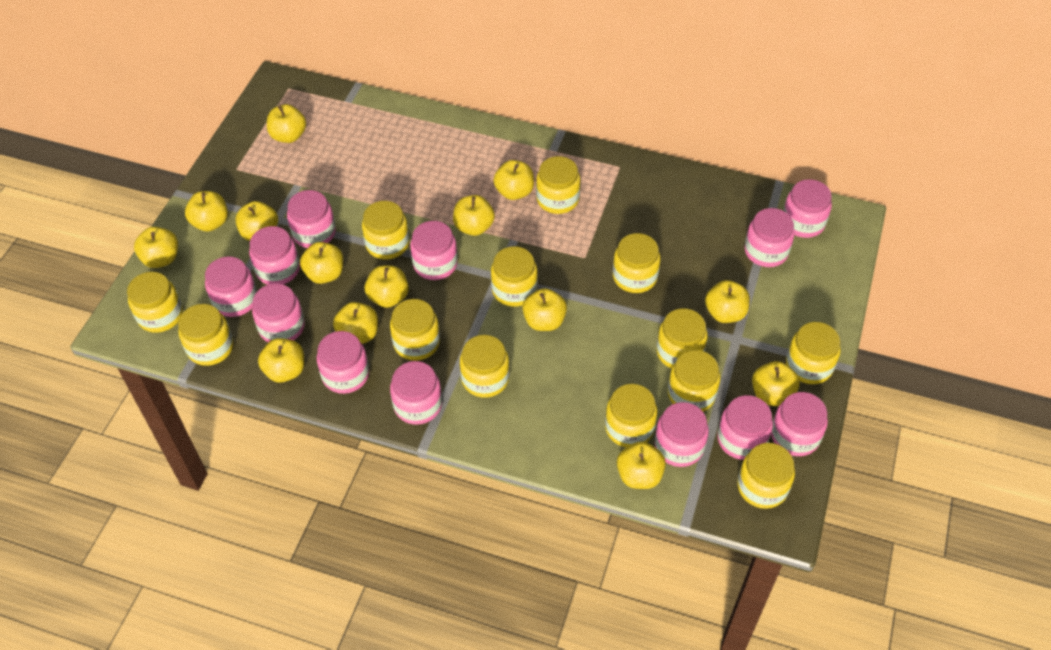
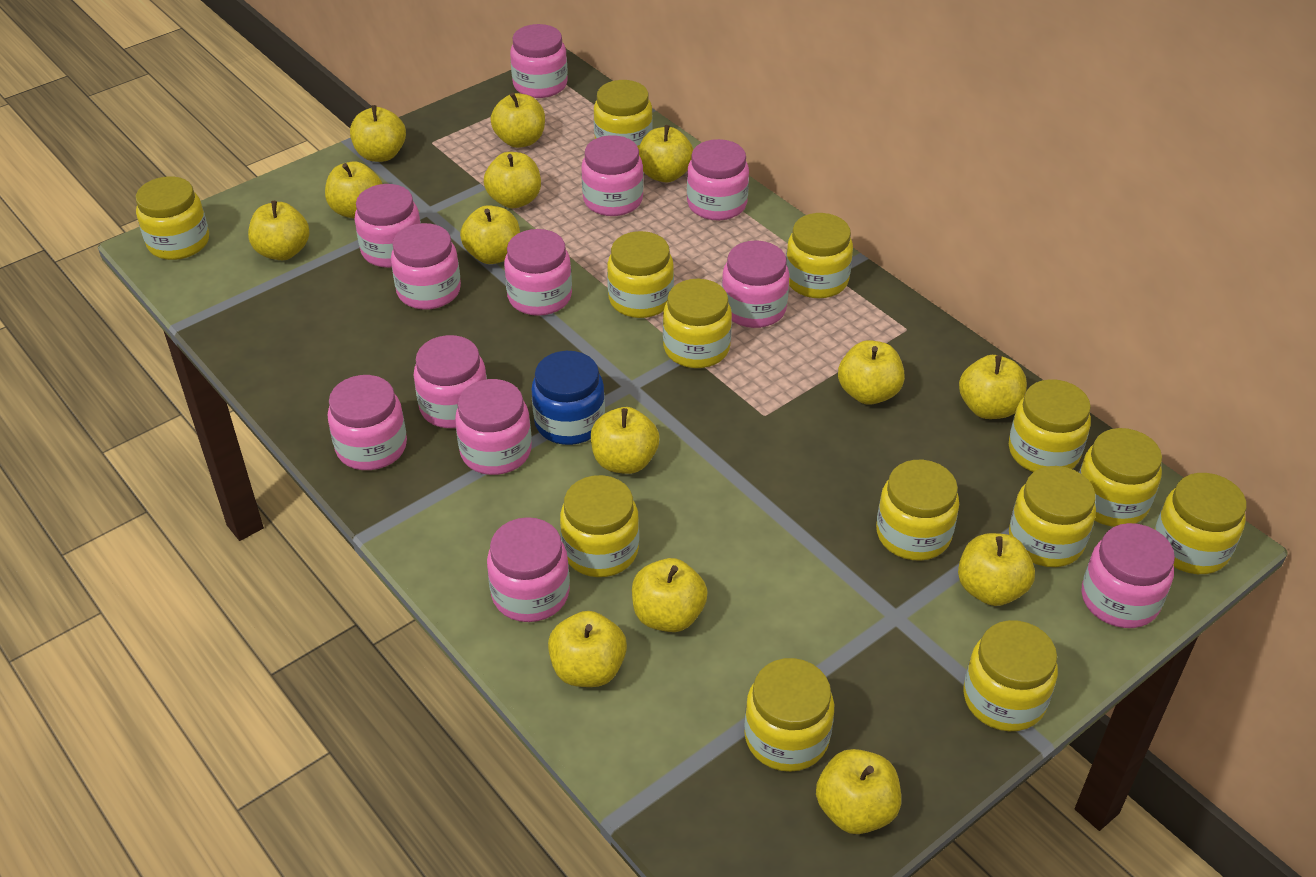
blue jar: none = 0 -> [532,351,605,445] = 1

